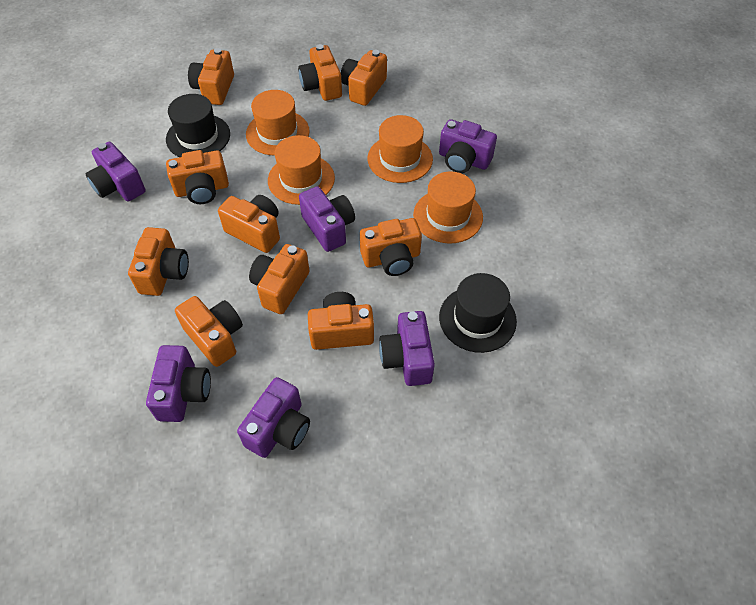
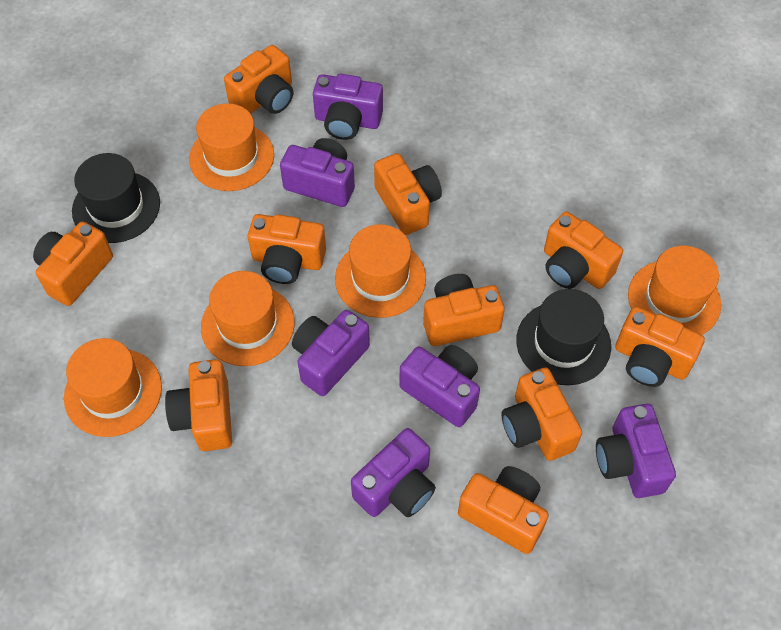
orange hat: [246,90,310,155] [268,135,335,205] [368,115,433,183] [413,171,483,243] = 4 -> [64,338,162,437] [189,103,274,191] [201,271,295,366] [335,224,426,318] [628,246,721,335] = 5

